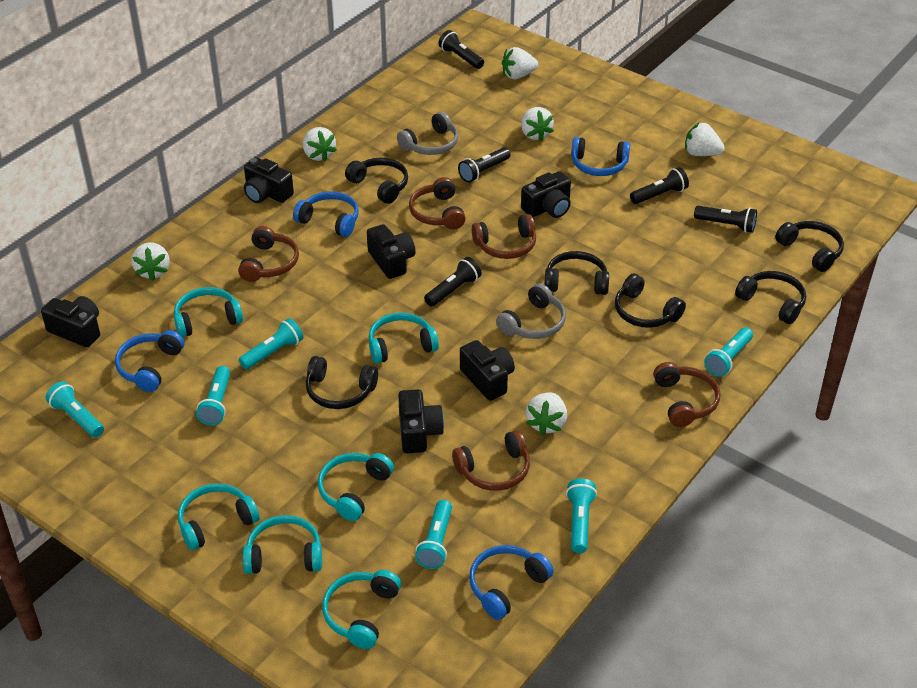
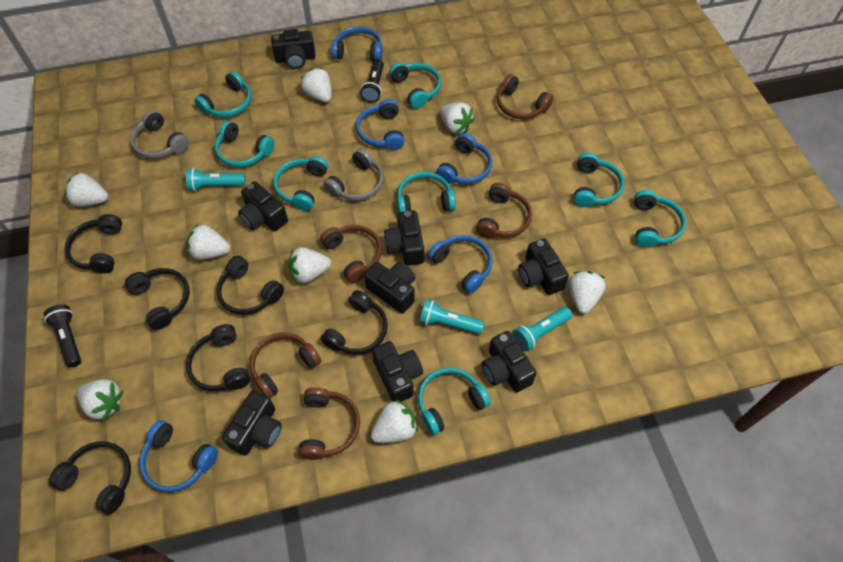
black camera: [41,296,100,347] [244,157,294,203] [367,224,416,279] [398,389,444,453] [460,340,515,401] [521,171,571,218] = 6 -> [222,390,282,456] [238,181,288,231] [271,29,316,69] [364,262,415,314] [372,341,423,402] [384,210,424,266] [482,331,536,393] [518,238,569,295] = 8
black flashlight: [424,257,482,307] [438,30,484,69] [458,147,511,183] [630,167,689,204] [694,206,757,233] = 5 -> [44,304,81,368] [360,59,384,103] = 2
blue headphones: [115,330,184,392] [293,191,359,237] [469,545,554,620] [571,137,630,176] = 4 -> [140,420,218,492] [331,26,382,61] [356,99,404,150] [428,235,492,293] [436,133,492,184] = 5
turquoise flashlight: [46,381,104,438] [196,366,230,425] [239,318,303,370] [415,500,452,569] [566,479,597,553] [704,327,753,377] = 6 -> [186,168,245,191] [420,299,484,334] [513,307,572,352] = 3
turquoise headphones: [174,287,243,337] [178,483,260,551] [243,515,322,574] [318,453,394,521] [322,570,401,649] [368,312,439,364] = 6 -> [194,71,251,117] [215,121,274,167] [274,156,328,211] [389,62,441,108] [397,172,456,212] [418,368,491,435] [574,153,624,207] [634,190,686,247] = 8
white strawberry: [131,242,170,281] [303,127,337,162] [502,47,538,79] [521,107,554,142] [526,392,567,436] [685,122,725,156] = 6 -> [65,173,108,207] [76,379,123,421] [187,224,230,260] [289,247,331,283] [301,67,332,102] [371,399,418,443] [440,102,474,134] [568,271,606,314] = 8

